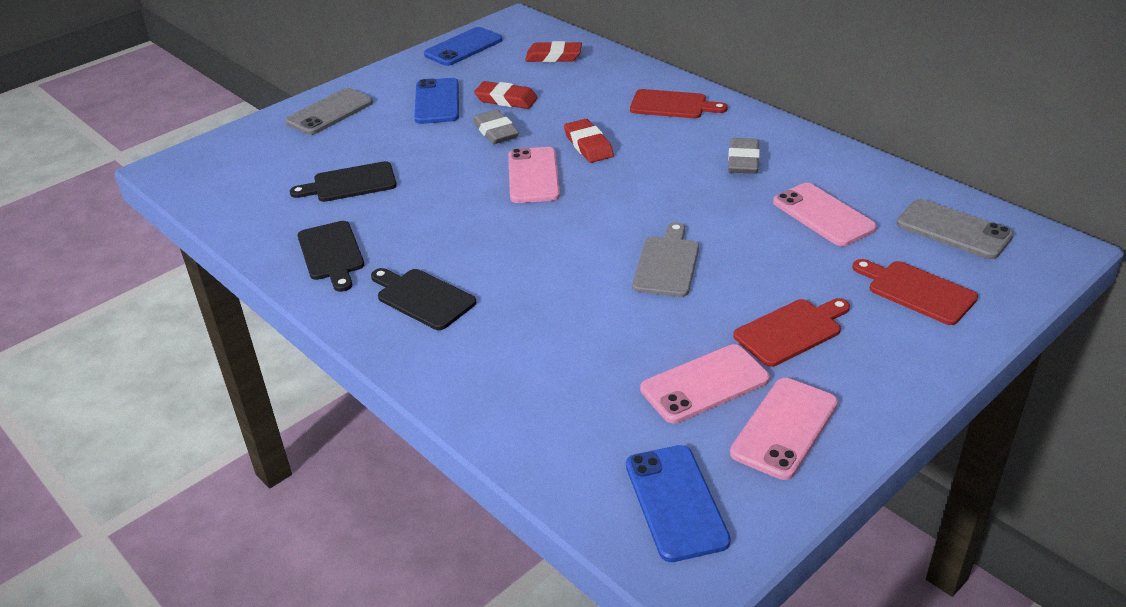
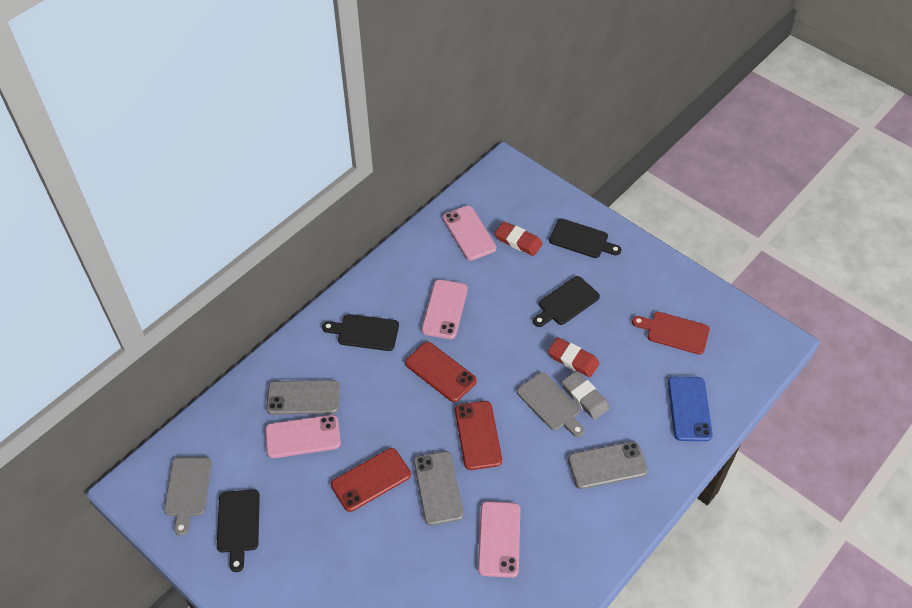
black cutting board: [290,161,397,202] [297,221,364,292] [371,268,476,330] = 3 -> [217,489,260,572] [322,314,399,351] [533,276,600,327] [549,219,621,258] = 4
blue phone: [414,78,459,124] [424,27,502,66] [626,445,731,562] = 3 -> [668,377,713,441] = 1
grey cutting board: [632,222,699,297] = 1 -> [164,457,212,536] [517,372,584,437] = 2
grey eraser: [472,109,519,144] [728,138,760,174] = 2 -> [561,371,609,420] = 1
grey phone: [285,88,373,135] [896,199,1014,259] = 2 -> [266,380,340,415] [414,451,464,525] [568,441,648,489] = 3
red cutting board: [630,89,728,118] [733,298,850,367] [852,259,978,325] = 3 -> [632,312,710,355] = 1
red eraser: [474,81,538,109] [525,41,582,62] [564,119,614,163] = 3 -> [495,221,542,256] [548,337,599,377] = 2
red phone: none = 0 -> [331,448,411,512] [405,342,477,402] [455,401,502,470] = 3

